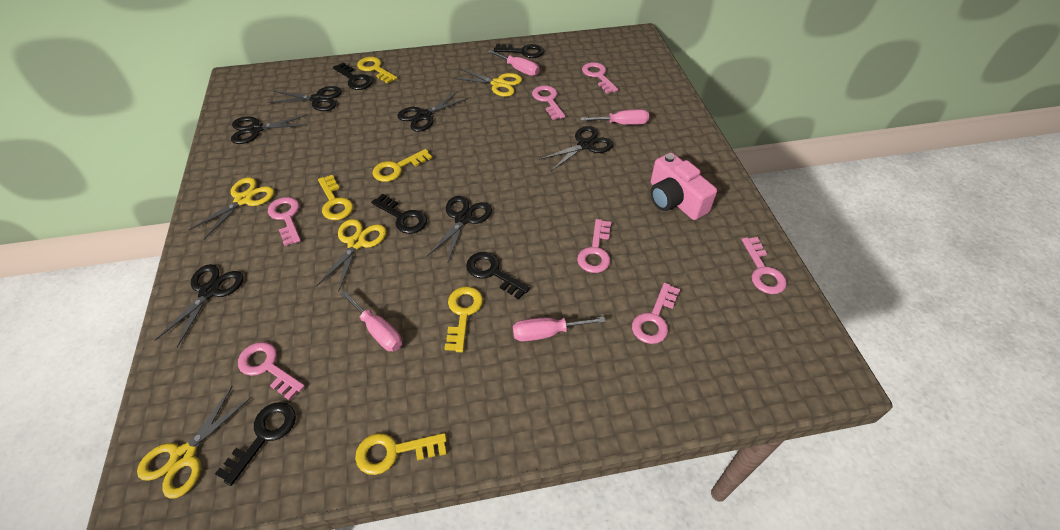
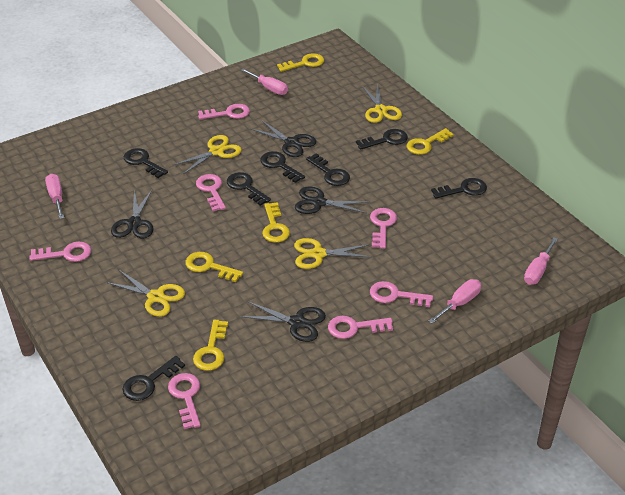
black key: [215,402,296,486] [333,62,373,90] [371,194,427,234] [466,252,530,299] [494,44,544,58] = 5 -> [122,356,185,401] [124,148,168,178] [227,172,271,206] [260,151,305,183] [306,153,350,186] [356,129,408,150] [431,178,487,199] = 7
black scissors: [154,264,244,348] [231,115,308,144] [268,86,342,111] [397,91,468,132] [427,196,492,264] [539,126,614,171] = 6 -> [111,190,153,238] [240,302,326,342] [251,120,317,157] [295,186,369,214] = 4
pink camera: [651,152,717,220] = 1 -> none = 0

